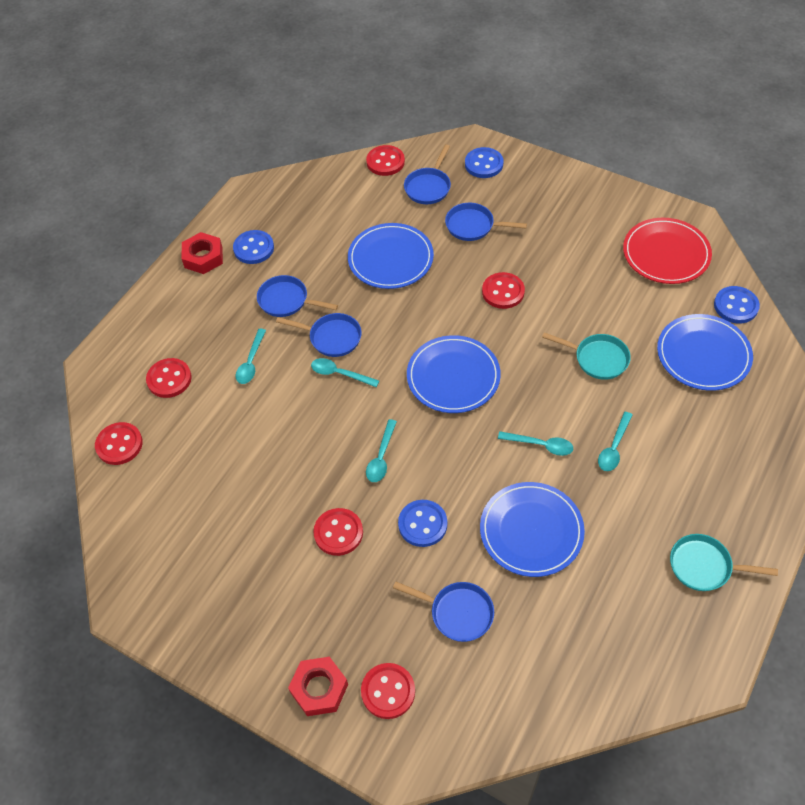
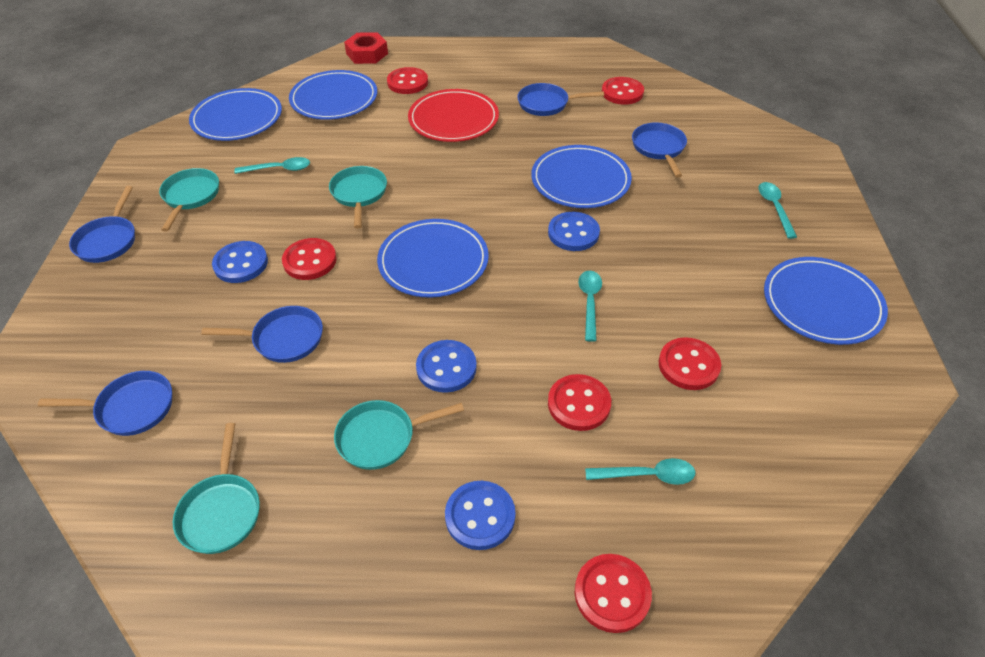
blue plate: [348,223,434,289] [407,335,501,413] [480,482,585,577] [657,314,753,391] = 4 -> [189,88,282,141] [289,70,377,120] [377,219,489,298] [531,145,632,208] [764,257,888,345] = 5
red nut: [182,232,223,274] [288,657,348,716] = 2 -> [344,32,388,64] = 1
turquoise pan: [542,332,631,380] [670,534,778,591] = 2 -> [159,168,219,232] [173,423,260,554] [329,166,387,229] [334,400,464,470] = 4
turquoise spoon: [236,329,266,384] [311,358,379,387] [366,419,397,482] [498,431,573,456] [598,412,633,471] = 5 -> [234,157,310,174] [578,271,602,342] [585,458,695,485] [759,182,797,239] = 4

